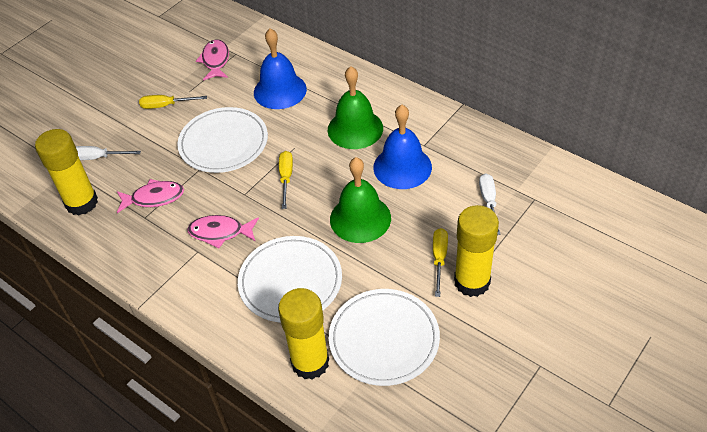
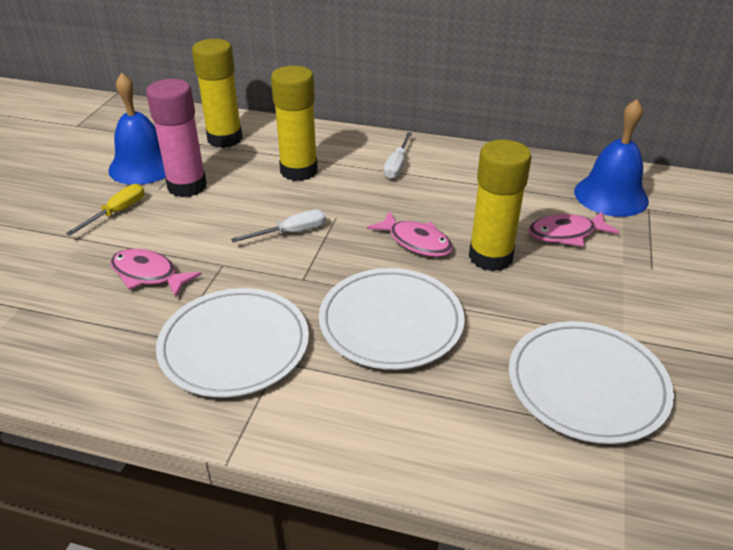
green bell: [328,66,383,149] [330,157,391,243] = 2 -> none = 0
pink glue stick: none = 0 -> [146,79,207,197] = 1
yellow screwdriver: [139,95,207,109] [279,151,293,209] [433,228,448,297] = 3 -> [66,184,145,236] = 1

